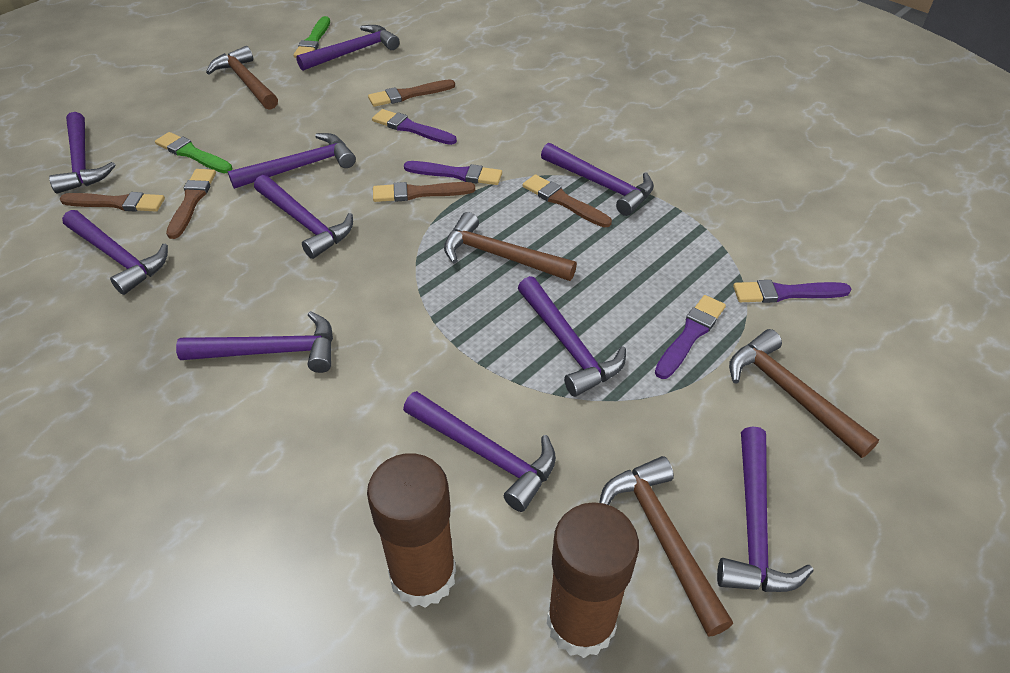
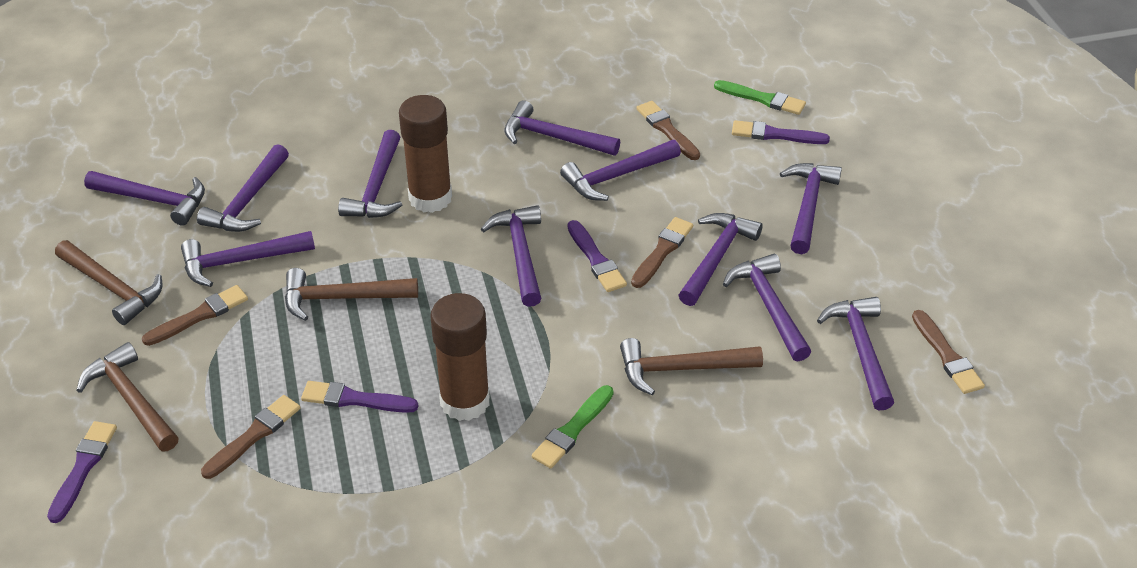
purple hammer: [49,112,115,194] [62,210,168,295] [176,311,333,373] [228,133,356,189] [254,175,353,259] [296,25,400,71] [403,391,556,512] [518,276,626,397] [541,143,654,216] [717,426,814,592] = 10 -> [84,171,205,226] [181,231,315,287] [197,144,289,232] [338,130,402,218] [481,205,541,307] [505,100,620,156] [560,140,681,201] [679,213,763,306] [723,254,811,361] [780,163,842,254] [817,297,894,410] = 11

